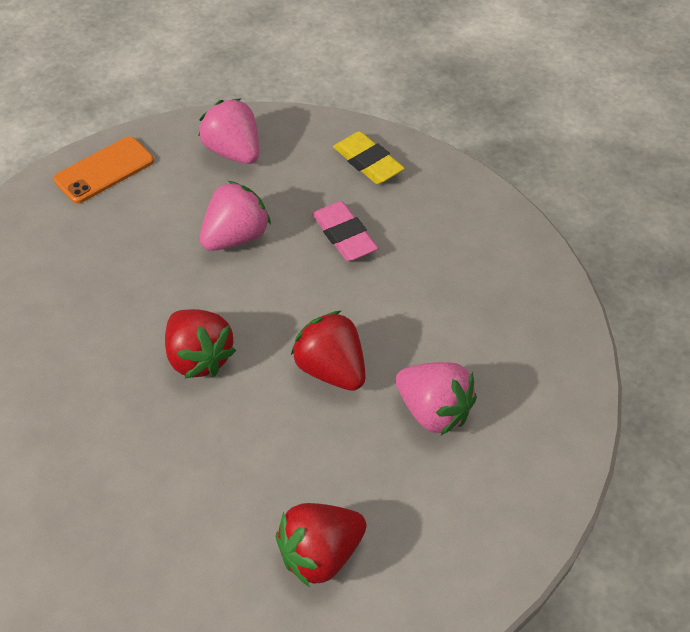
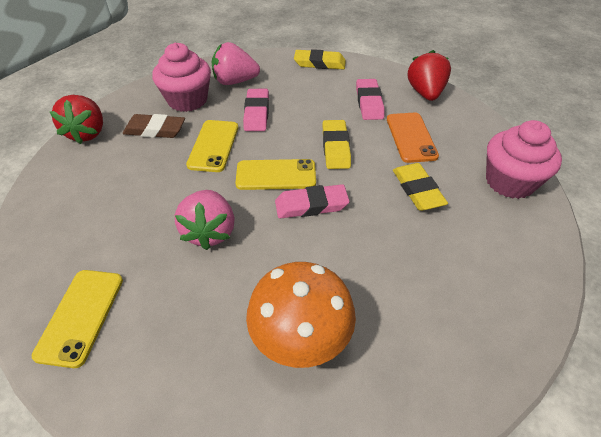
brown eraser: none = 0 -> [123,114,185,138] = 1
orange mushroom: none = 0 -> [246,262,356,368] = 1
pink cupcake: none = 0 -> [152,43,211,112] [486,120,562,199] = 2
pink eraser: [312,201,378,261] = 1 -> [243,89,269,131] [275,184,349,218] [356,79,384,120] = 3
pink strawberry: [199,98,259,164] [200,181,271,251] [396,362,477,435] = 3 -> [175,190,235,250] [212,42,260,85] = 2
red strawberry: [165,309,236,379] [275,503,366,587] [291,311,366,391] = 3 -> [50,95,103,144] [407,50,451,101] = 2
yellow eraser: [333,131,405,184] = 1 -> [294,49,346,69] [323,120,351,169] [393,163,448,211] = 3
yellow phone: none = 0 -> [32,270,123,368] [186,120,238,172] [235,159,316,190] = 3

